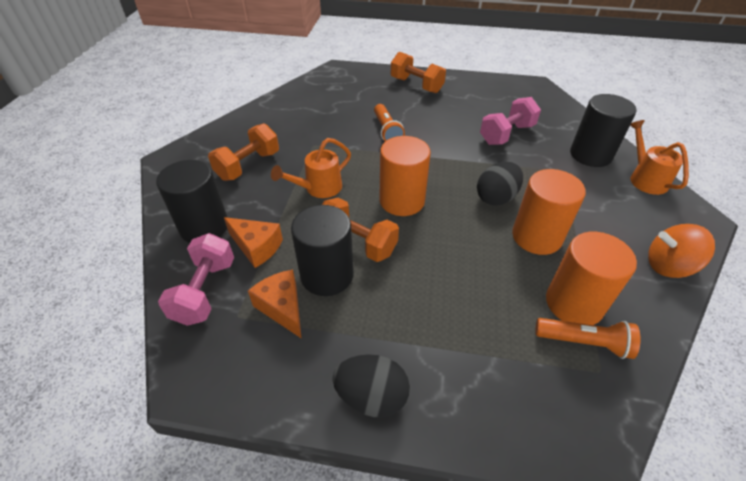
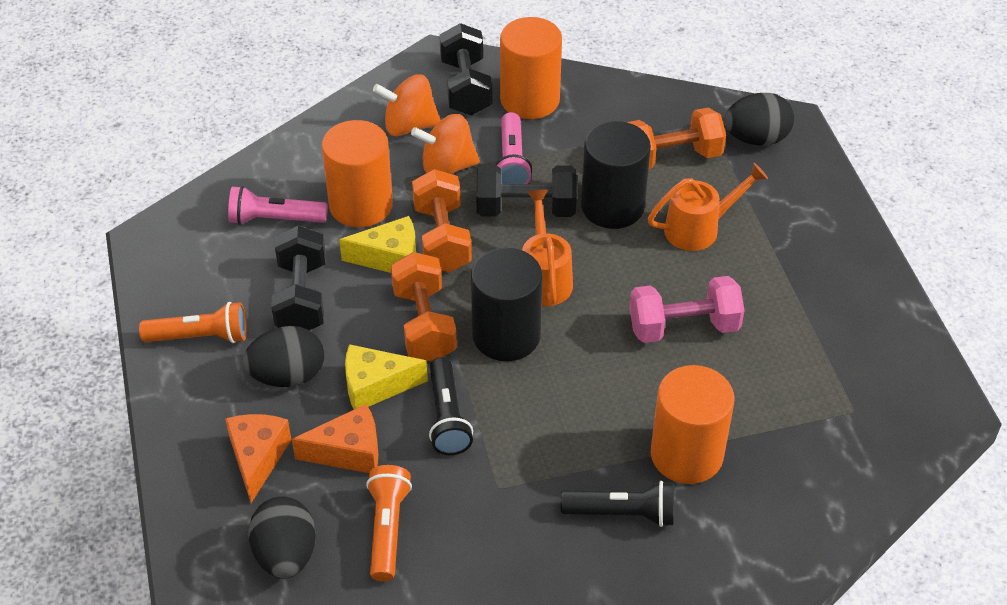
black cylinder: [156,160,228,243] [291,205,354,296] [570,94,636,167] = 3 -> [471,248,543,361] [581,121,651,229] = 2
black dumbbell: none = 0 -> [271,225,326,330] [439,23,492,115] [476,165,577,217] = 3
black egg: [333,354,410,418] [477,162,523,206] = 2 -> [243,326,324,387] [248,496,316,579] [724,93,794,146] = 3
black flashlight: none = 0 -> [429,357,473,455] [560,481,674,527] = 2
orange spinning top: [648,224,715,278] = 1 -> [373,74,440,136] [411,114,480,174] = 2
pink dumbbell: [158,233,234,326] [480,97,541,145] = 2 -> [629,276,745,343] = 1
pink flashlight: none = 0 -> [228,186,327,225] [495,112,532,184] = 2
yellow cheese: none = 0 -> [339,216,416,273] [345,344,428,409] = 2

